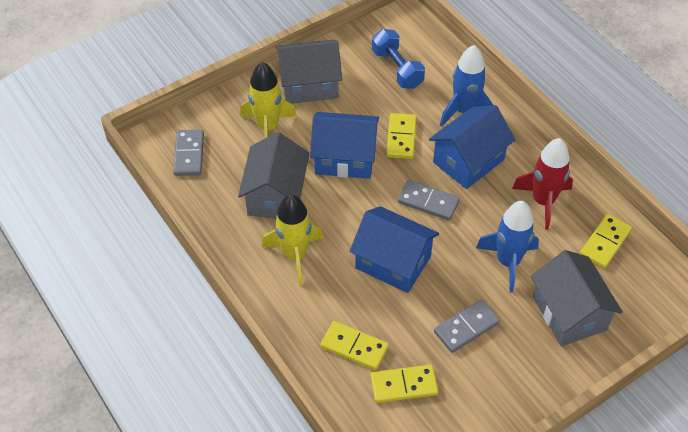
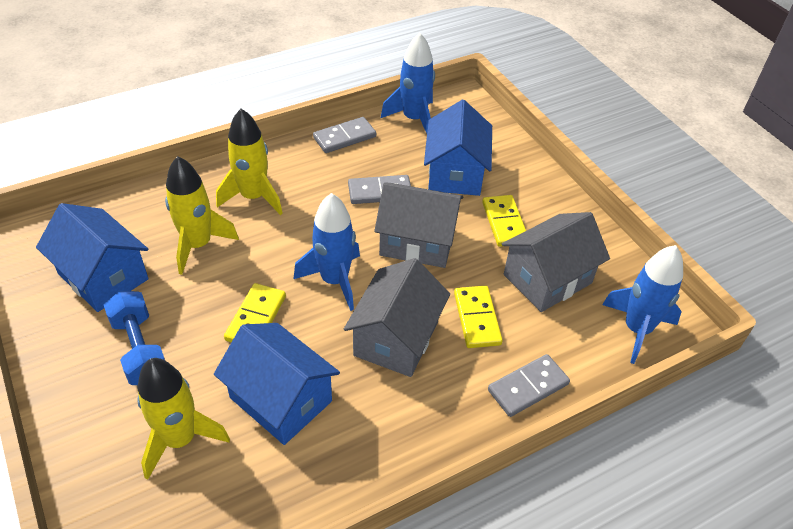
blue rocket: [440,45,493,127] [476,201,539,293] = 2 -> [294,193,360,311] [381,33,435,133] [602,245,683,364] = 3
red rocket: [512,138,573,230] = 1 -> none = 0
yellow domino: [320,321,389,370] [370,365,438,403] [386,113,417,159] [580,214,632,268] = 4 -> [224,283,286,342] [454,286,503,348] [482,195,526,247] = 3
yellow rocket: [240,62,297,139] [262,194,323,286] = 2 -> [137,358,230,480] [165,156,239,275] [216,109,283,215] = 3

